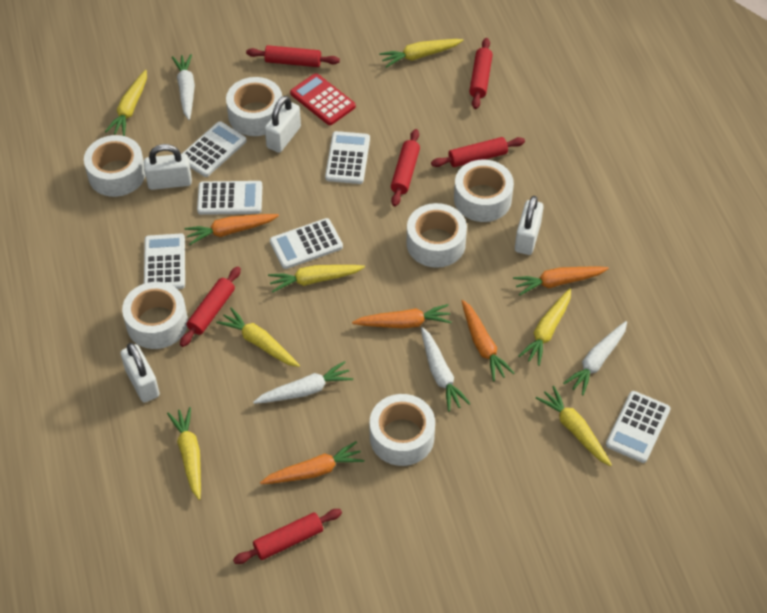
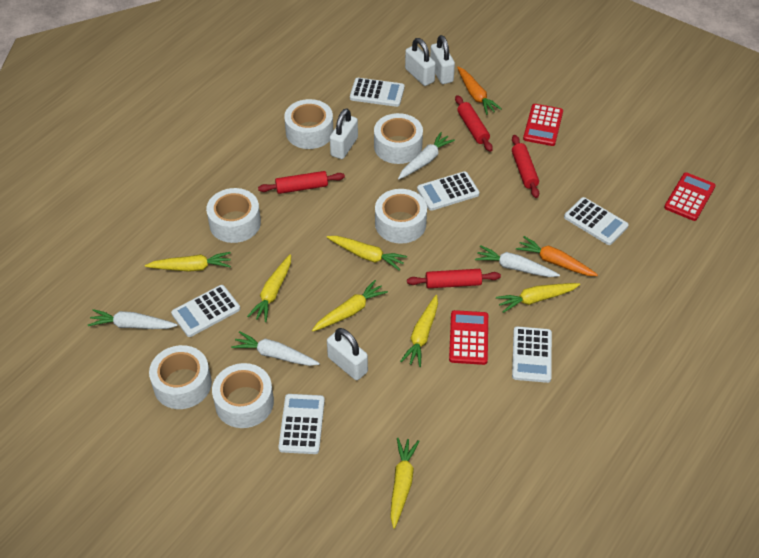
orange carrot: [185,214,279,245] [260,441,364,484] [352,304,452,329] [462,300,514,381] [513,266,609,296] = 5 -> [457,67,502,115] [516,236,598,276] = 2
red calculator: [290,73,356,125] = 1 -> [449,310,488,365] [523,104,563,146] [664,172,716,221] = 3
red rolling pin: [180,266,241,347] [233,509,342,564] [246,45,340,67] [391,129,420,207] [431,137,525,167] [469,38,493,109] = 6 -> [258,171,345,194] [407,269,501,288] [455,95,493,152] [512,135,539,198] = 4

